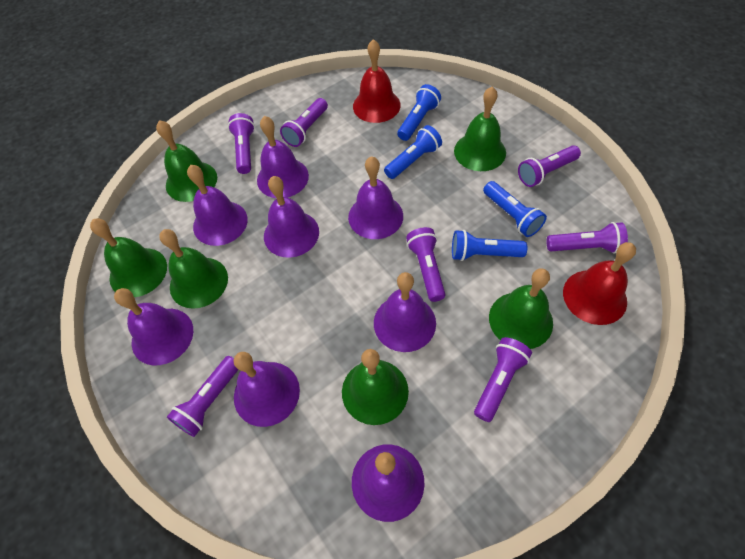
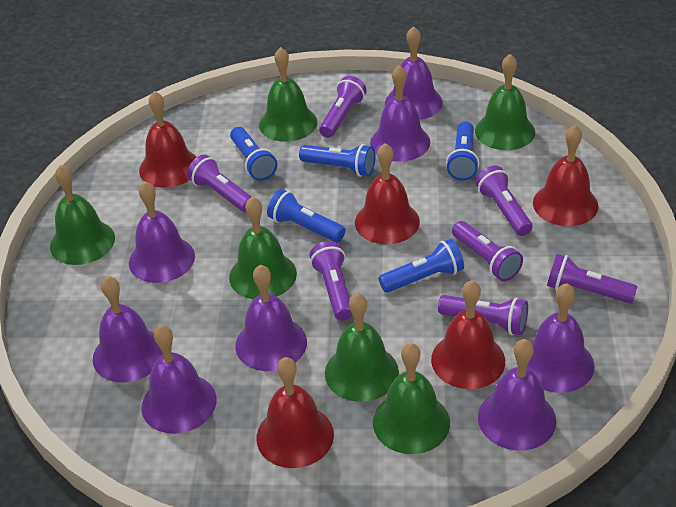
blue flashlight: [384,125,442,179] [397,84,441,141] [452,230,527,261] [483,181,547,237] = 4 -> [230,127,277,181] [267,189,345,242] [299,144,375,177] [379,239,464,293] [446,122,479,180] = 5
red bell: [353,39,401,123] [563,242,636,325] = 2 -> [139,91,196,188] [256,357,334,468] [355,143,420,244] [431,280,505,389] [533,125,599,226] = 5

